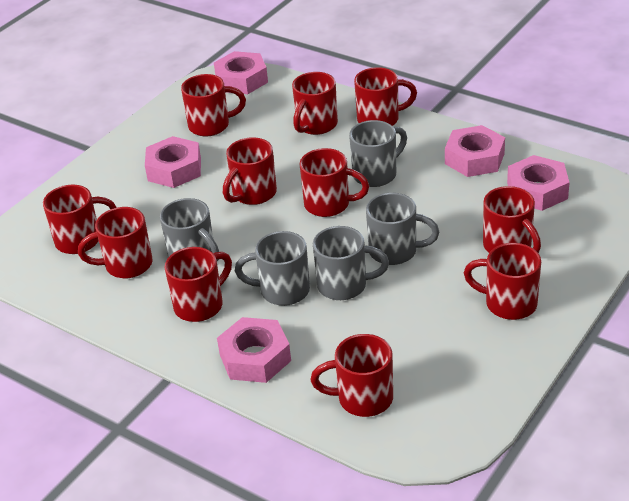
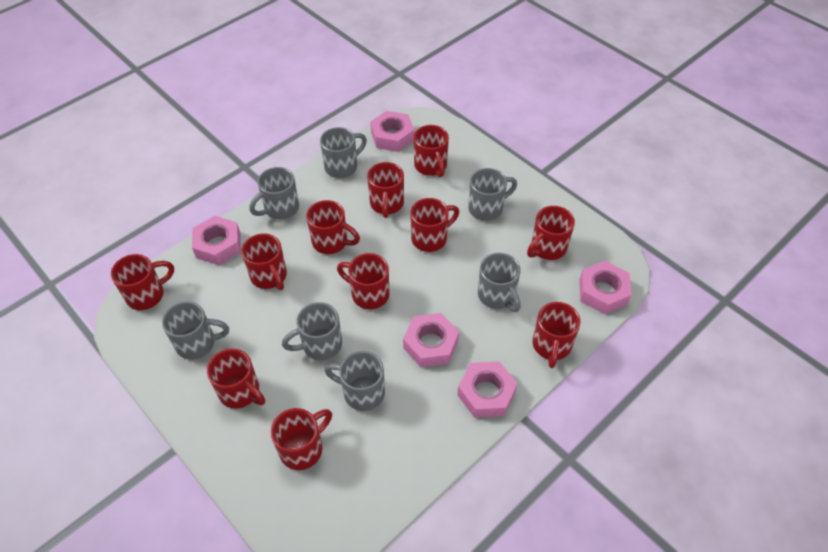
grey mug: [160,198,219,261] [235,231,310,306] [313,226,389,300] [349,120,407,187] [366,193,439,265] = 5 -> [162,301,229,360] [249,167,299,220] [282,302,342,361] [320,127,367,178] [324,351,385,411] [468,168,517,221] [478,253,521,312] = 7

